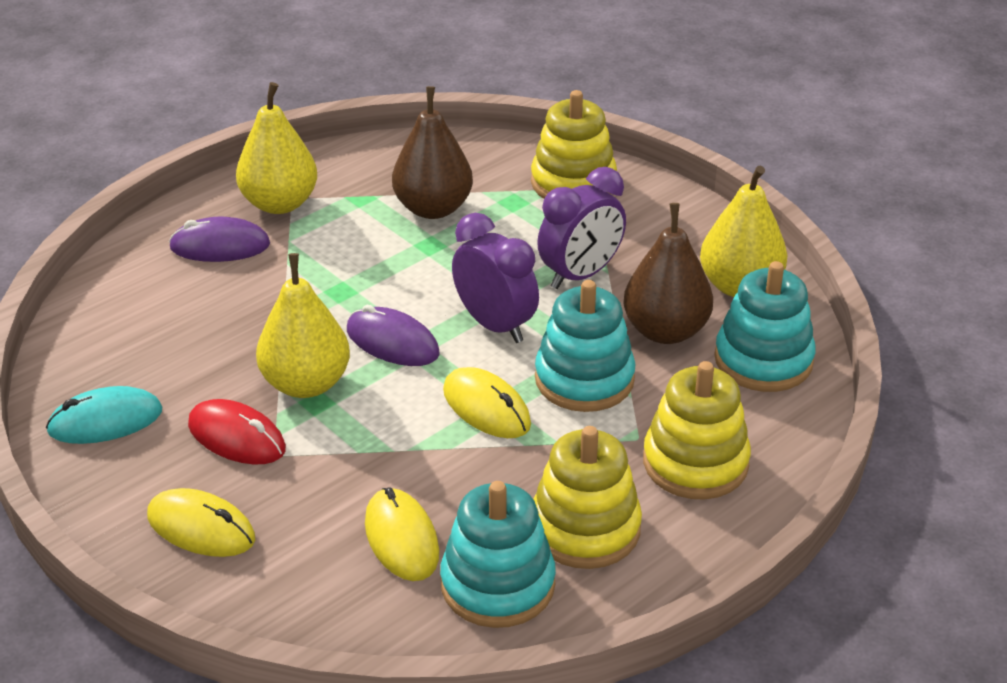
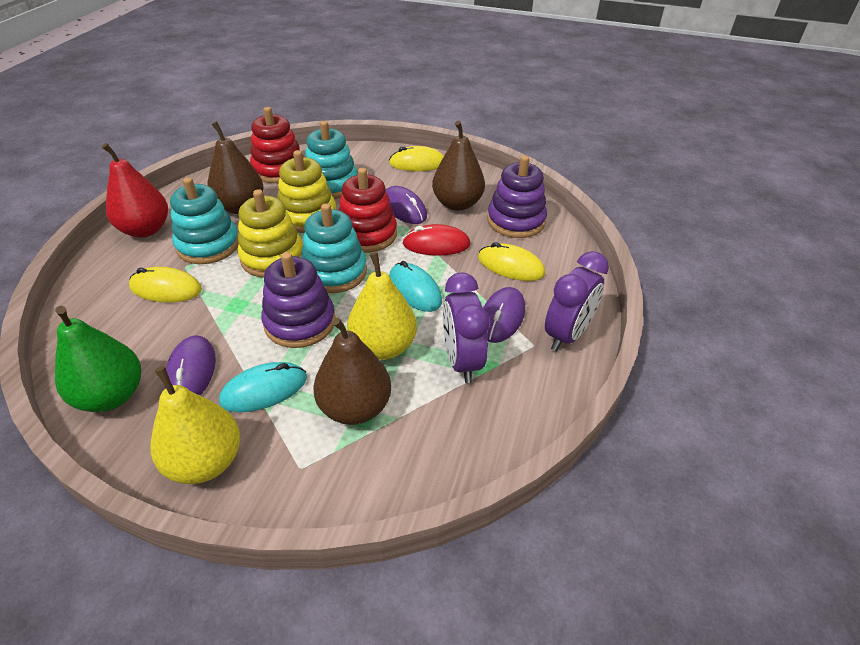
brown pear: [392,86,473,219] [624,203,713,344] = 2 -> [207,121,264,214] [313,317,391,425] [432,121,485,211] = 3
green pear: none = 0 -> [55,306,141,412] = 1
purple mouse: [169,217,270,262] [347,305,440,366] = 2 -> [165,335,216,395] [385,186,427,224] [483,287,525,343] = 3
purple stacking toy: none = 0 -> [261,252,336,348] [487,155,547,238] = 2
red pear: none = 0 -> [102,143,168,238] = 1
red stacking toy: none = 0 -> [250,107,304,183] [339,168,397,253] = 2
turquoise mouse: [46,386,162,444] = 1 -> [219,362,307,412] [389,261,442,312] = 2
yellow pear: [236,82,317,214] [256,253,350,398] [700,166,787,297] = 3 -> [150,366,240,484] [347,252,417,360] = 2
yellow stacking toy: [531,90,617,199] [533,426,642,569] [643,361,751,500] = 3 -> [238,189,303,278] [277,150,336,233] = 2

